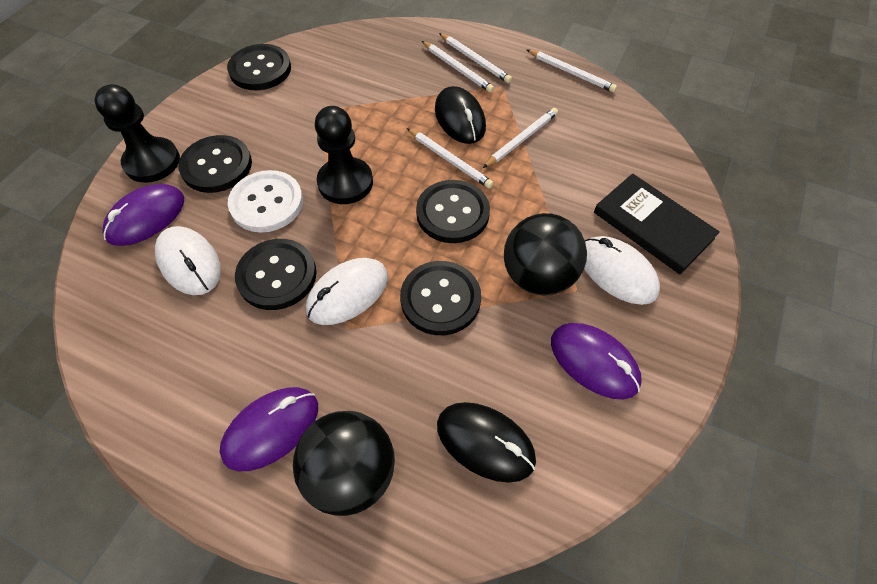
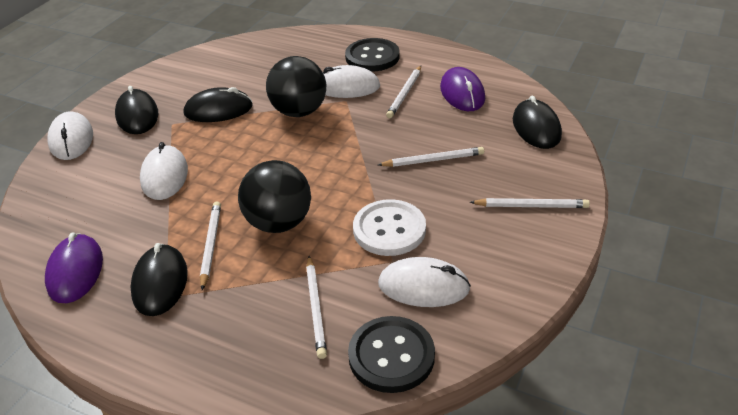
black book: [594,173,720,274] = 1 -> none = 0
black button: [178,135,252,193] [227,44,291,90] [235,239,317,310] [400,261,481,335] [416,180,490,243] = 5 -> [345,38,400,72] [348,316,435,393] = 2
black mouse: [435,86,486,144] [437,402,536,483] = 2 -> [115,86,158,134] [131,243,188,316] [184,87,253,122] [513,96,562,149] = 4
black pawn: [94,84,180,183] [315,106,373,204] = 2 -> none = 0
purple mouse: [102,184,184,246] [220,387,318,471] [551,323,642,400] = 3 -> [45,232,103,303] [440,67,485,111] = 2
white mouse: [155,226,221,295] [306,258,388,325] [584,236,660,305] = 3 -> [47,111,93,160] [140,142,188,200] [323,65,380,98] [378,257,471,307] = 4

